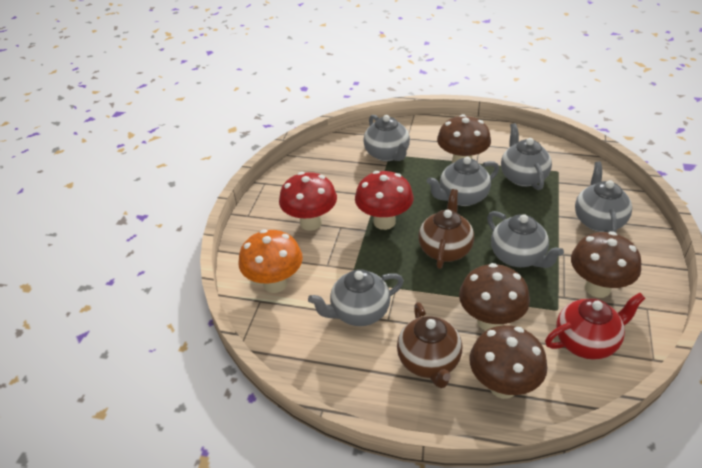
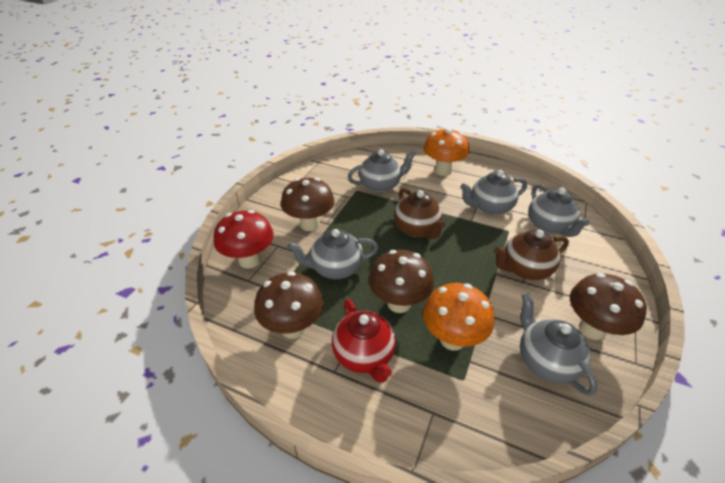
grey teapot: [308,269,404,326] [363,115,410,161] [427,157,499,206] [487,211,564,268] [501,123,552,190] [575,162,632,233] = 6 -> [287,229,378,279] [348,149,416,193] [461,170,527,215] [520,293,597,396] [528,184,589,237] = 5
orange mushroom: [239,229,303,293] = 1 -> [423,128,470,176] [423,283,494,351] = 2
red mushroom: [279,172,337,231] [355,171,413,230] = 2 -> [214,210,274,268] = 1

